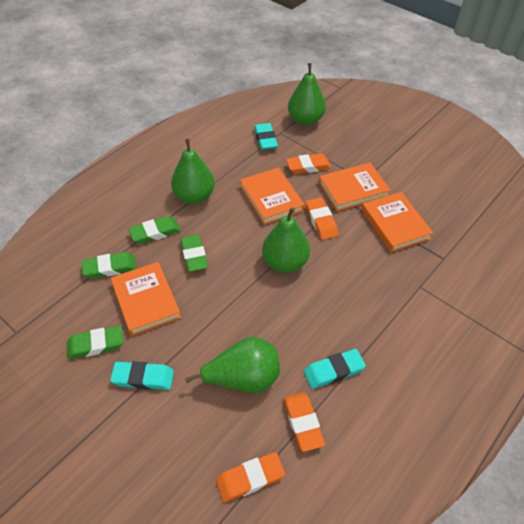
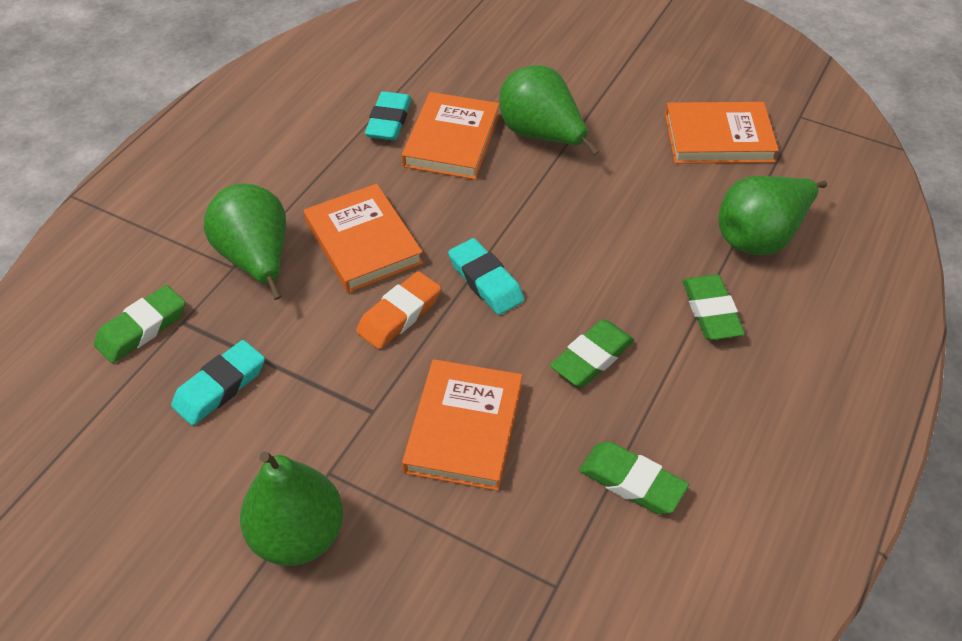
orange eraser: [216,452,285,503] [284,393,325,452] [286,154,331,174] [306,197,338,240] = 4 -> [356,271,441,349] = 1

